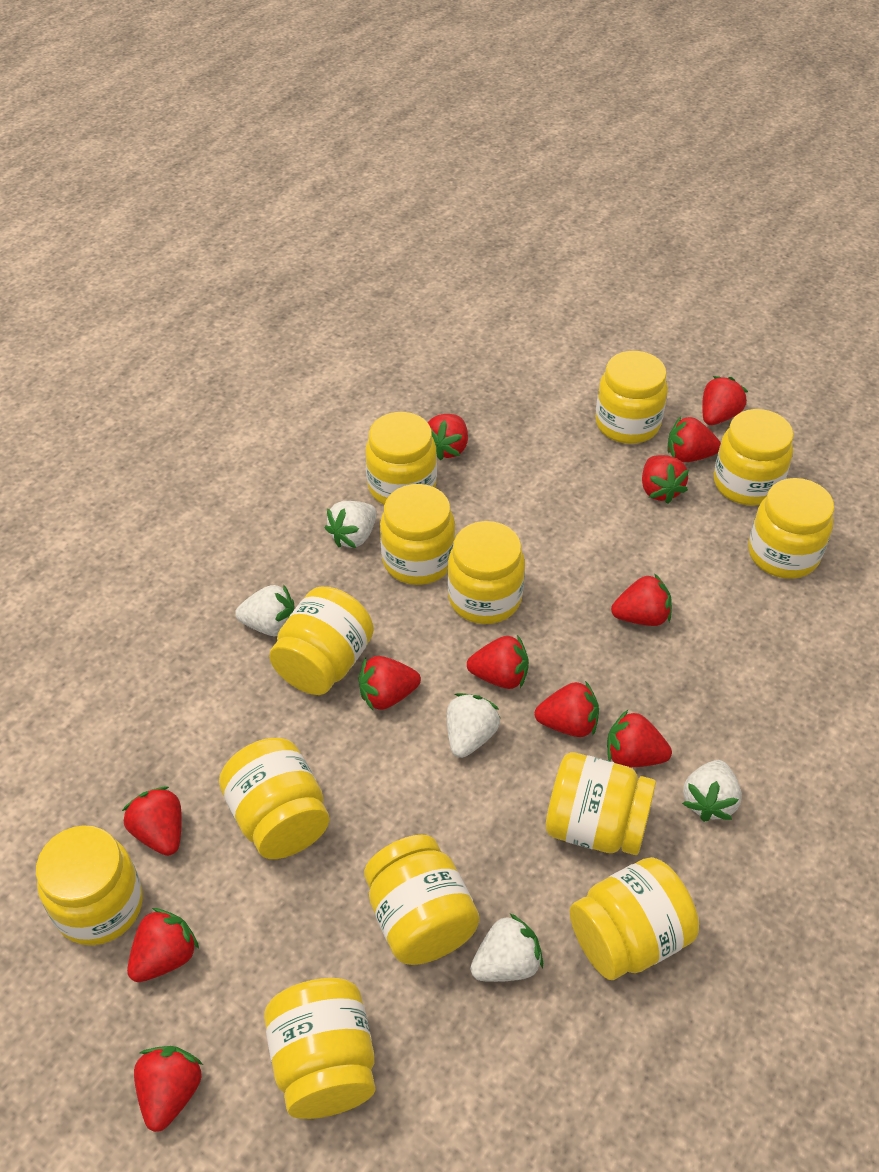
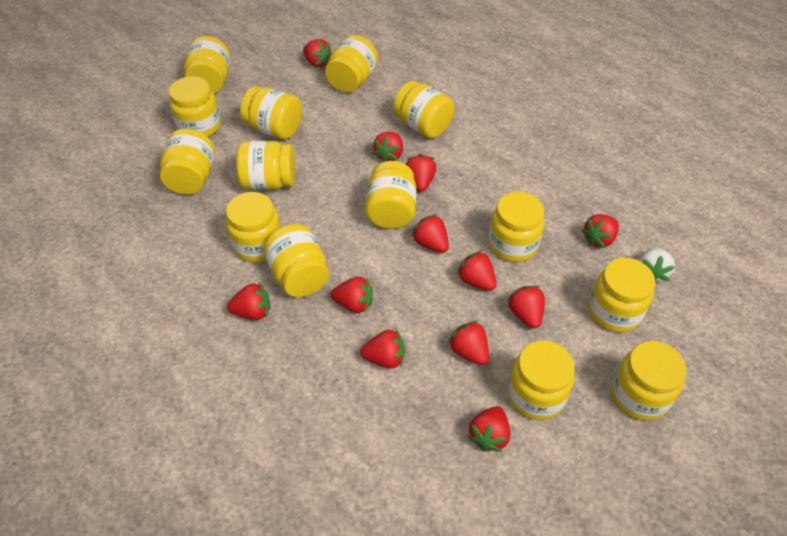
white strawberry: [235,584,294,636] [325,501,377,548] [447,693,501,758] [470,914,543,982] [682,760,742,822] = 5 -> [638,247,675,282] = 1
yellow jar: [36,825,143,945] [219,738,329,859] [264,978,376,1119] [269,587,374,695] [364,835,479,965] [365,412,437,505] [380,484,455,585] [447,521,525,624] [546,752,656,855] [570,857,699,980] [595,351,668,444] [714,409,794,506] [748,478,834,579] = 13 -> [160,129,215,194] [169,76,221,137] [184,36,230,93] [226,192,281,262] [236,141,295,190] [240,86,302,140] [263,224,329,297] [325,35,378,93] [365,161,416,229] [393,81,454,139] [488,192,545,262] [507,341,574,420] [588,258,655,332] [611,341,686,420] = 14

